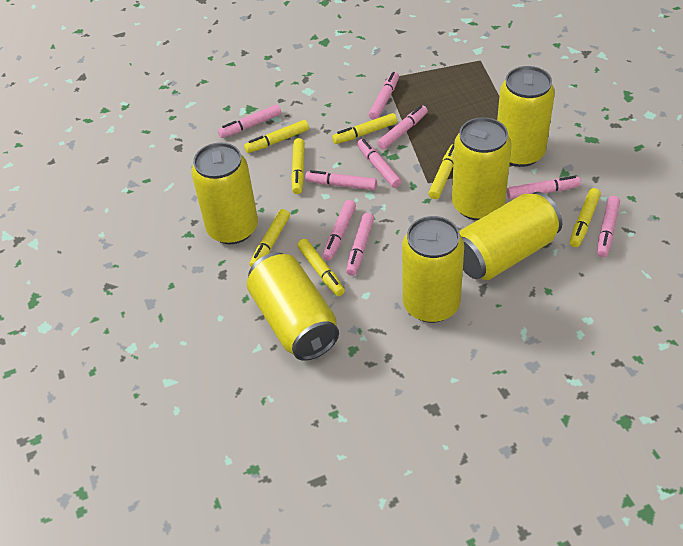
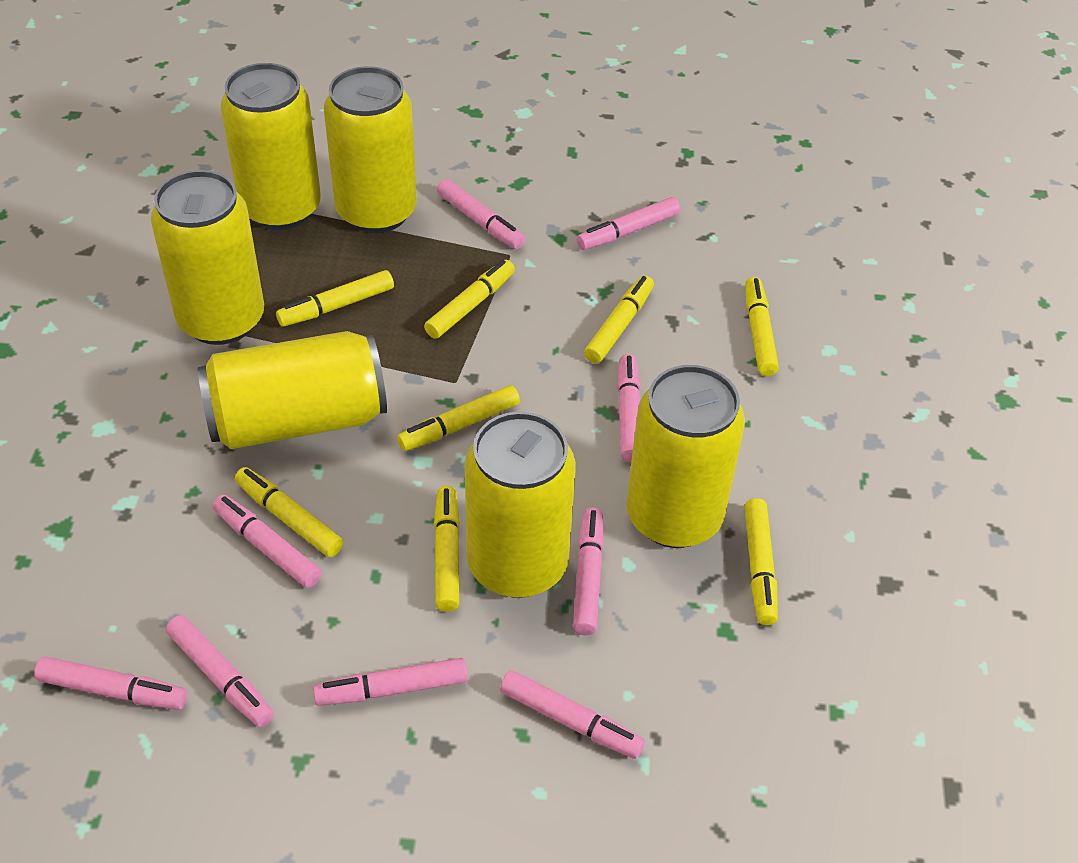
yellow marker: [244,120,309,153] [250,209,290,267] [291,138,305,194] [297,239,345,296] [332,113,397,144] [428,144,454,199] [570,188,601,247] = 7 -> [235,467,343,557] [276,270,394,327] [397,385,520,451] [424,260,515,339] [434,486,460,612] [584,275,654,364] [744,498,778,625] [745,277,779,376] = 8

